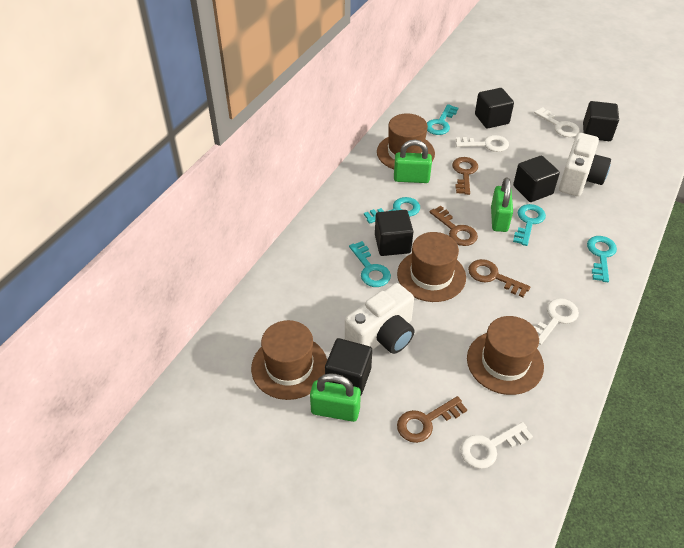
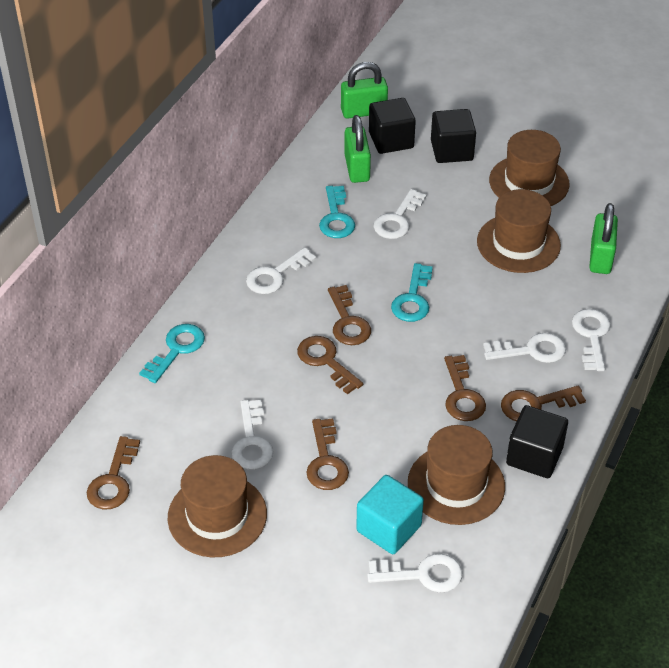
black cube: [325,338,372,395] [375,210,413,256] [475,88,514,129] [513,156,560,202] [583,101,619,141] = 5 -> [369,98,416,154] [431,109,476,163] [506,405,568,478] = 3
brown key: [397,396,467,443] [430,206,478,246] [452,157,478,195] [468,259,530,297] = 4 -> [87,436,140,509] [297,336,363,394] [306,418,349,490] [328,285,371,345] [444,355,486,421] [501,386,586,421] = 6
turquoise cube: none = 0 -> [356,475,424,554] = 1
turquoise key: [349,241,391,287] [364,197,420,224] [427,104,458,135] [513,204,546,246] [587,236,617,282] = 5 -> [139,324,205,383] [319,186,355,238] [391,263,433,322] = 3
white camera: [345,283,415,354] [559,133,611,196] = 2 -> none = 0
white key: [456,135,509,152] [460,422,533,469] [534,107,580,137] [534,298,579,345] = 4 -> [231,400,273,470] [246,247,316,294] [367,554,462,593] [374,189,426,239] [483,333,566,363] [572,309,611,371] = 6

